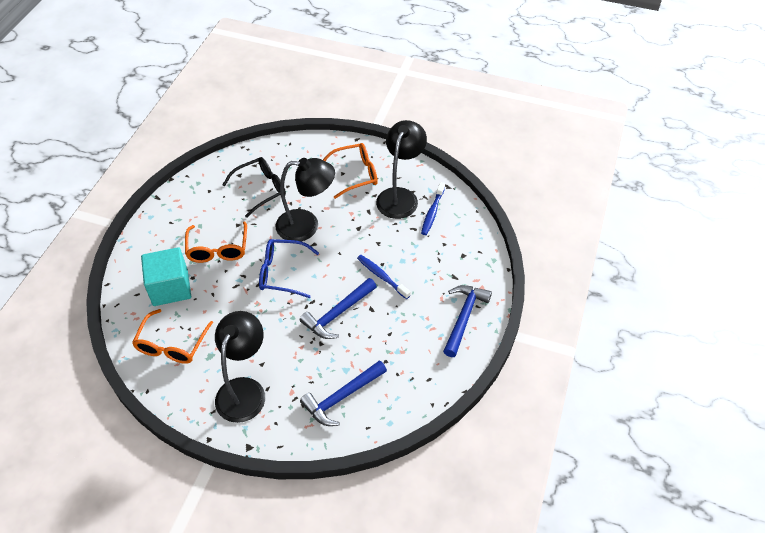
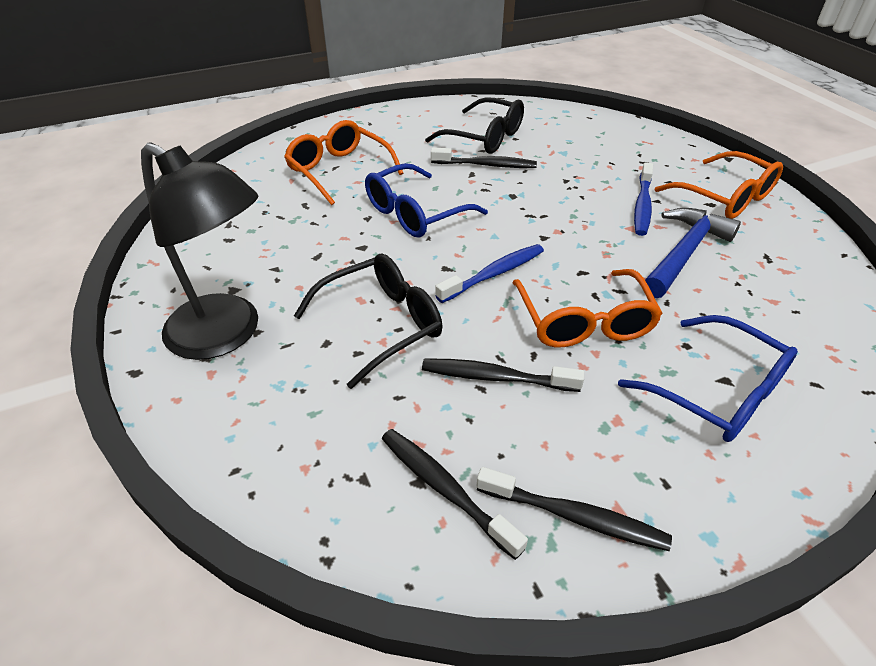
black glasses: [222,157,286,218] = 1 -> [294,254,443,389] [425,97,524,154] = 2
black lamp: [215,311,265,423] [275,158,335,242] [376,120,427,219] = 3 -> [141,142,258,360] = 1
black toothbrush: none = 0 -> [382,429,528,560] [422,359,584,392] [431,147,537,168] [477,467,672,551] = 4
blue glasses: [259,239,319,298] = 1 -> [365,163,488,238] [618,315,798,442] = 2
blue hammer: [300,278,377,339] [300,360,387,426] [443,285,492,357] = 3 -> [645,208,741,298] = 1
turquoise cube: [141,247,191,306] = 1 -> none = 0

